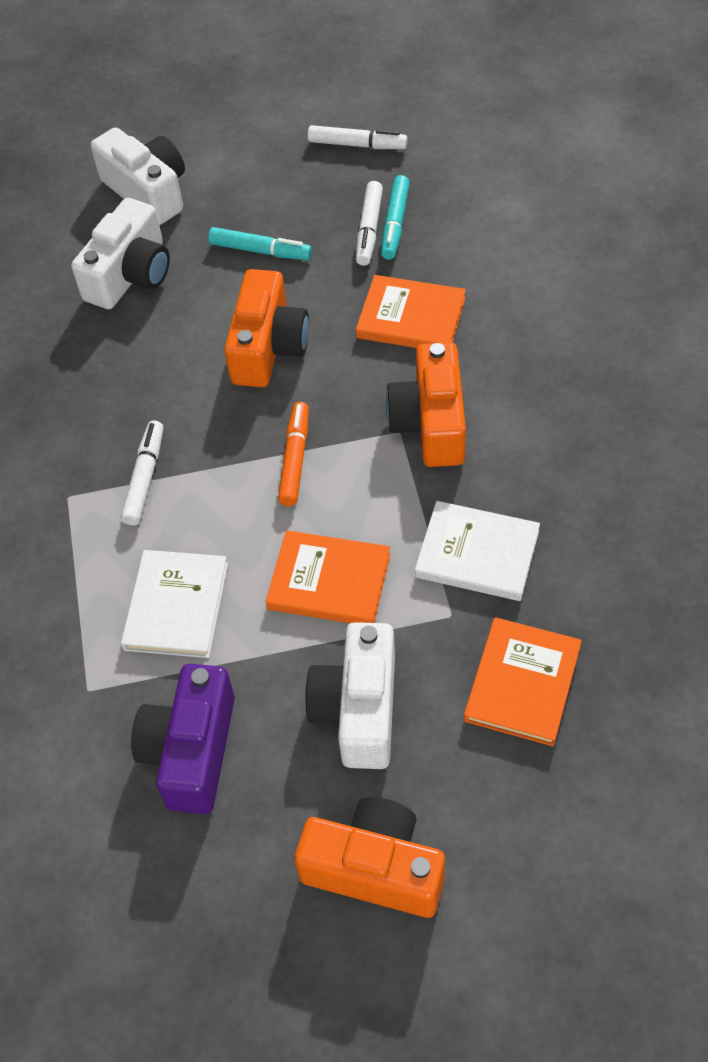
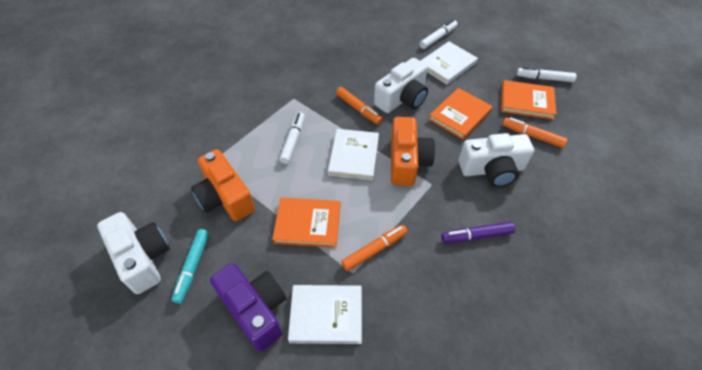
orange camera: [224,269,309,387] [294,797,445,918] [386,342,466,467] = 3 -> [191,149,255,221] [391,117,435,186] = 2
orange marker: [278,402,309,506] = 1 -> [336,87,383,125] [341,225,407,271] [502,117,568,148] = 3
purple marker: none = 0 -> [441,222,515,243] = 1
turquoise marker: [208,227,312,260] [381,175,410,260] = 2 -> [171,229,209,303] = 1
white book: [121,550,228,658] [415,501,540,601] = 2 -> [288,285,362,344] [328,129,379,180] [421,41,478,85] = 3

